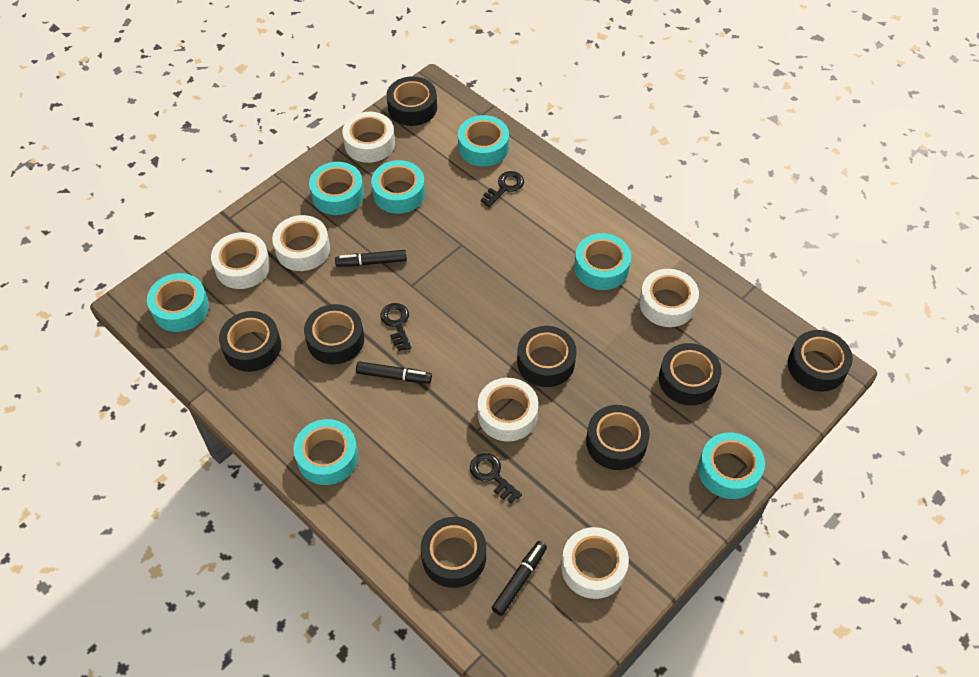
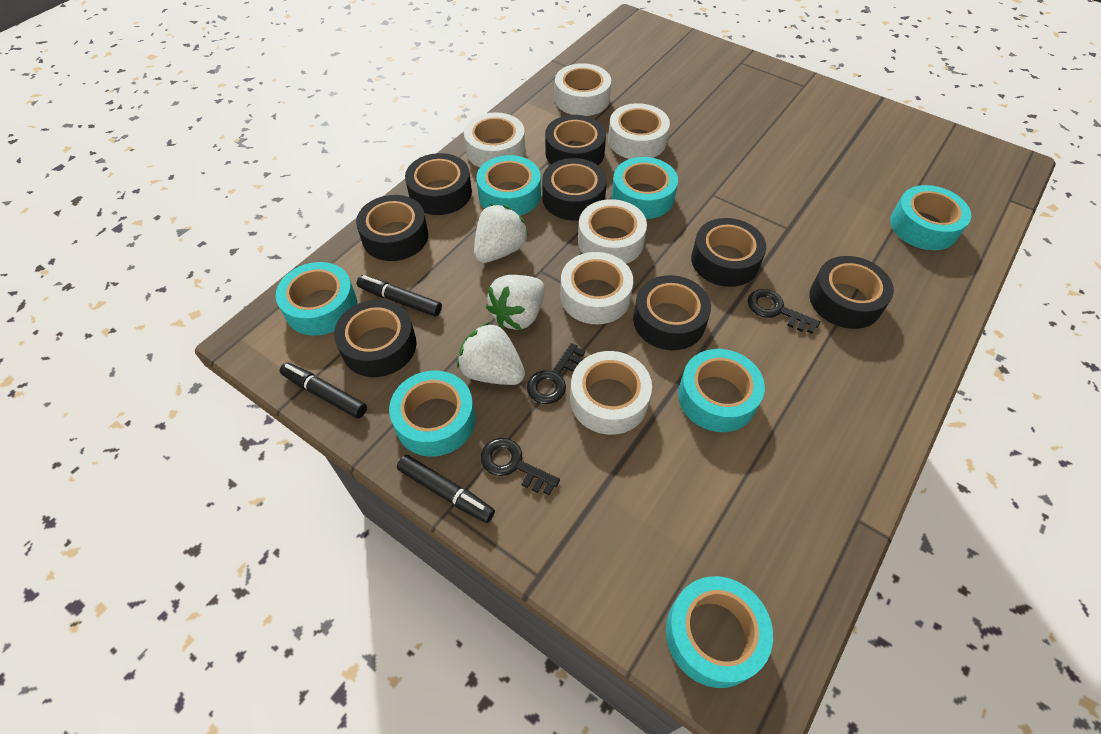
white strawberry: none = 0 -> [457,322,525,385] [474,204,529,263] [486,275,545,330] = 3

